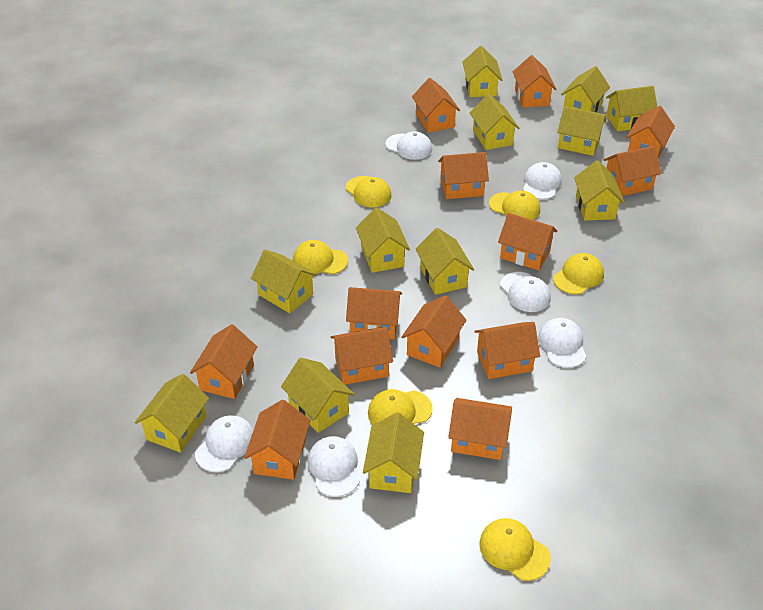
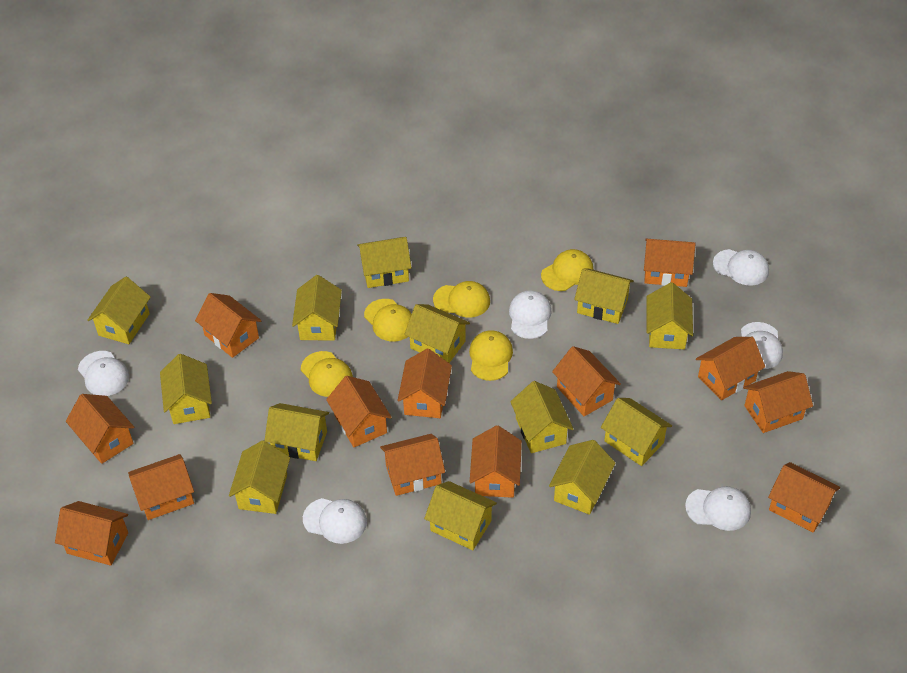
yellow cap: [293,240,348,274] [346,176,392,207] [368,389,433,425] [479,518,551,581] [489,191,540,220] [553,253,604,294] = 6 -> [301,351,353,397] [364,299,412,341] [433,281,490,318] [469,330,513,381] [541,249,593,291] = 5
yellow house: [135,374,209,453] [251,249,317,313] [281,358,355,433] [356,208,410,273] [363,413,424,493] [415,228,474,295] [463,46,502,97] [470,94,519,150] [557,106,606,156] [561,66,610,112] [574,160,625,221] [606,86,657,131] = 12 -> [87,276,151,344] [160,354,212,424] [229,440,290,514] [264,403,329,461] [292,275,342,341] [357,237,412,288] [404,304,470,363] [424,481,497,550] [510,381,573,453] [549,440,615,515] [574,268,634,324] [601,398,672,466] [647,282,693,349] = 13

